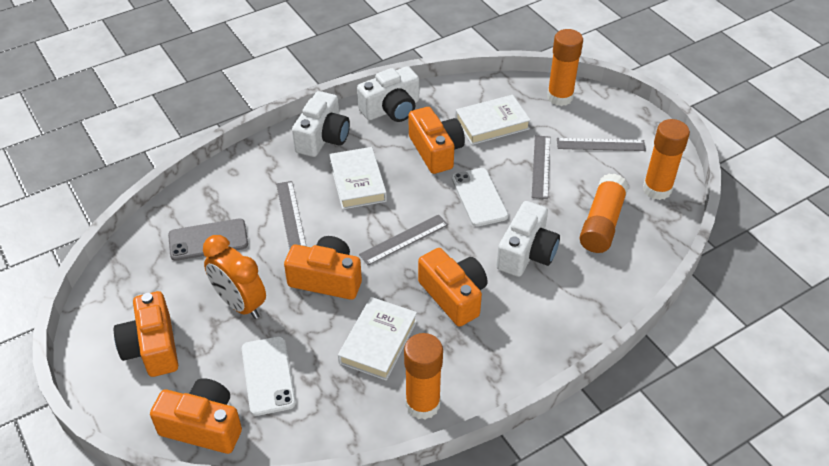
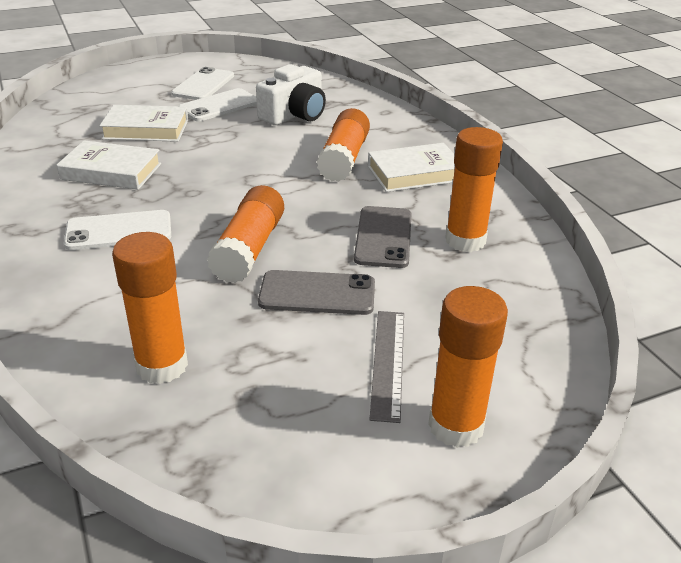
grey phone: [168,218,248,261] = 1 -> [258,270,375,315] [354,206,412,268] = 2
grey ruler: [276,181,307,250] [359,214,448,265] [532,135,550,199] [557,138,646,151] = 4 -> [369,311,404,423] = 1
orange camera: [114,291,178,377] [150,378,242,454] [284,236,362,300] [409,107,465,174] [418,248,488,327] = 5 -> none = 0
orange clock: [203,235,266,319] = 1 -> none = 0
orange glue stick: [404,333,443,420] [547,29,583,106] [580,174,629,253] [643,119,690,200] = 4 -> [112,232,188,384] [207,185,284,283] [317,108,370,182] [428,286,508,448] [445,127,503,252] = 5
white camera: [292,91,350,157] [357,66,419,122] [496,201,560,277] = 3 -> [256,64,326,125] = 1
white phone: [242,336,296,416] [452,168,509,226] = 2 -> [64,210,171,250] [171,67,234,100] [179,88,257,121] = 3

